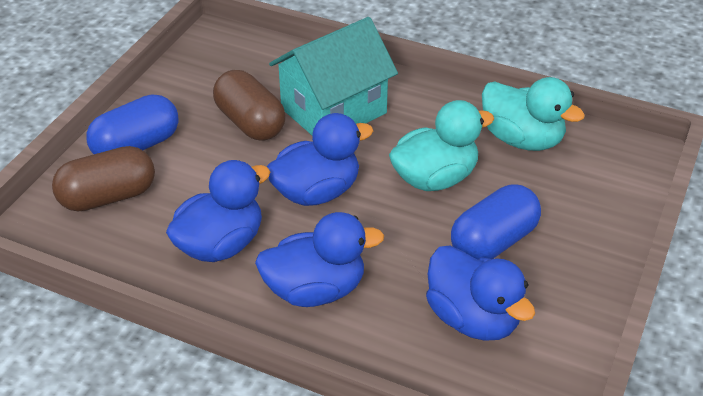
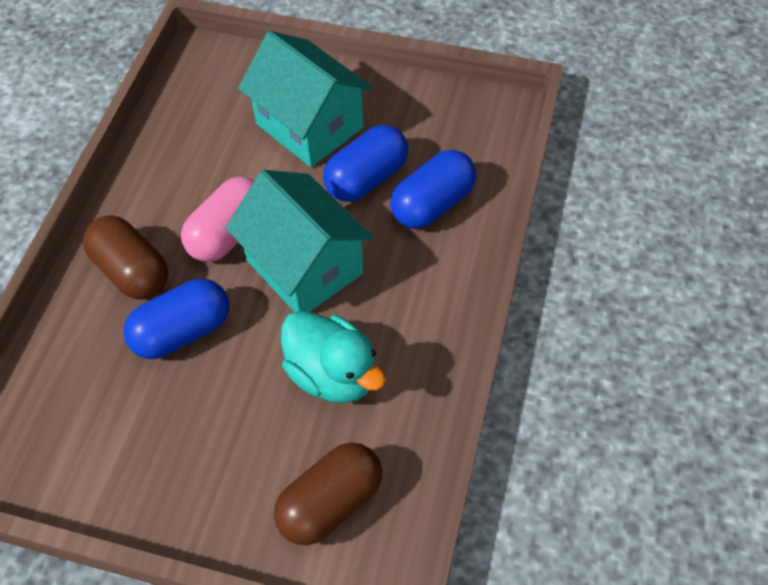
blue capsule: [86,94,179,154] [451,184,541,259] = 2 -> [123,279,229,359] [323,125,408,202] [391,150,476,229] = 3
blue duck: [166,160,270,262] [255,212,384,307] [267,113,373,206] [426,246,535,340] = 4 -> none = 0
pink capsule: none = 0 -> [181,176,254,262] = 1
turquoise duck: [389,100,494,191] [482,77,585,151] = 2 -> [281,311,386,403] = 1
turquoise house: [269,17,398,135] = 1 -> [226,170,373,312] [238,31,372,167] = 2

